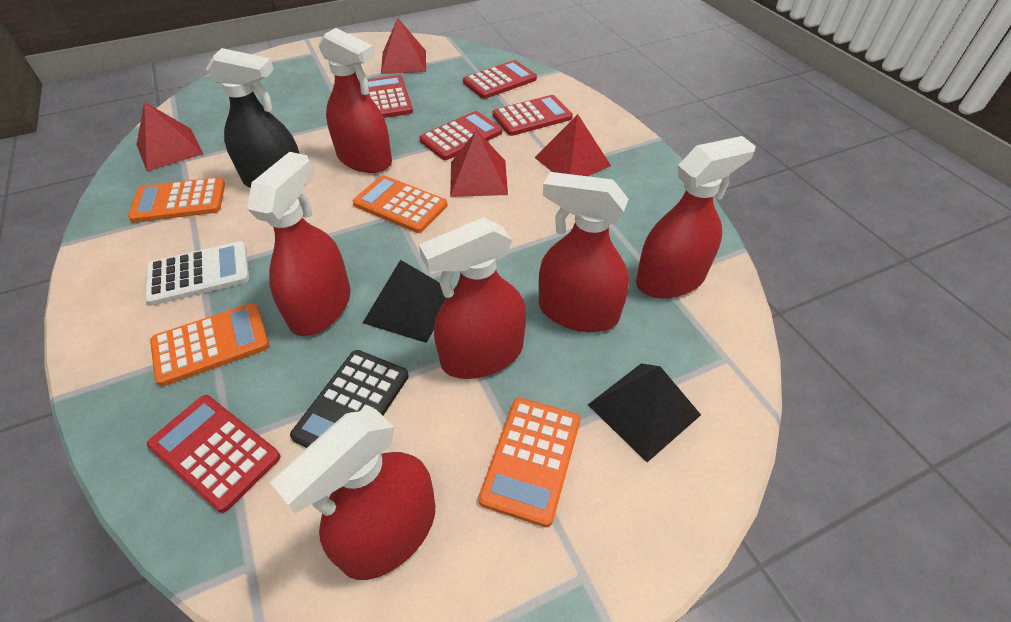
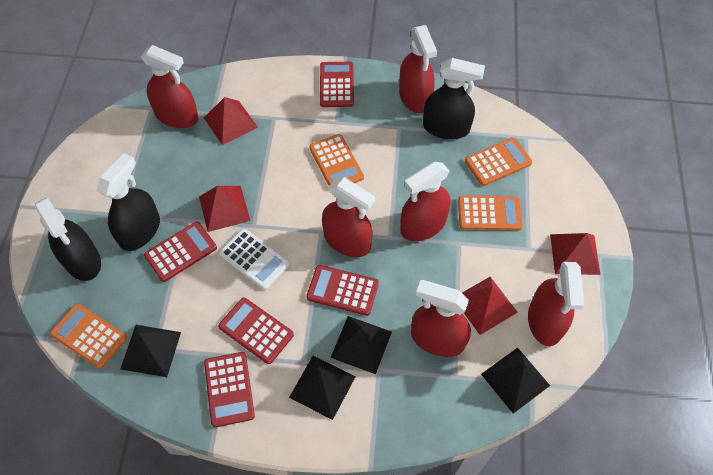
black calculator: [290,350,409,448] = 1 -> none = 0
black pyramid: [363,260,446,343] [588,363,701,462] = 2 -> [120,325,181,377] [289,356,355,420] [331,316,392,374] [481,348,550,414] = 4
black spray bottle: [206,48,300,188] = 1 -> [35,197,101,281] [97,153,160,251] [423,58,485,139] = 3

